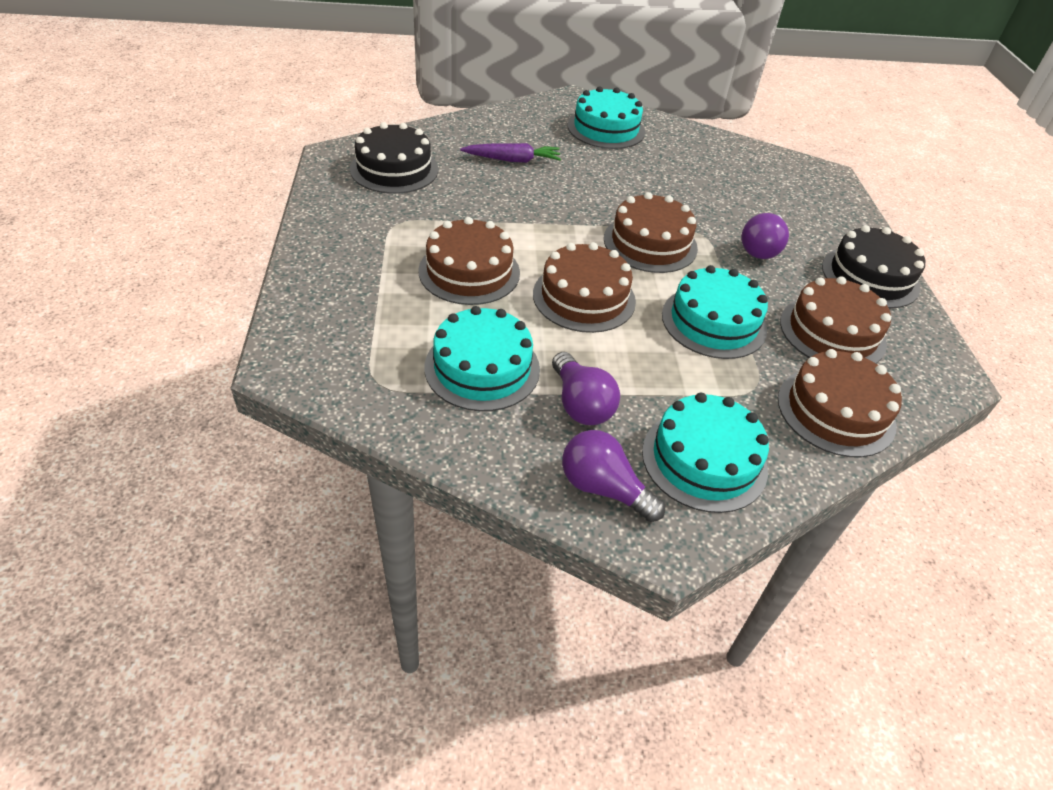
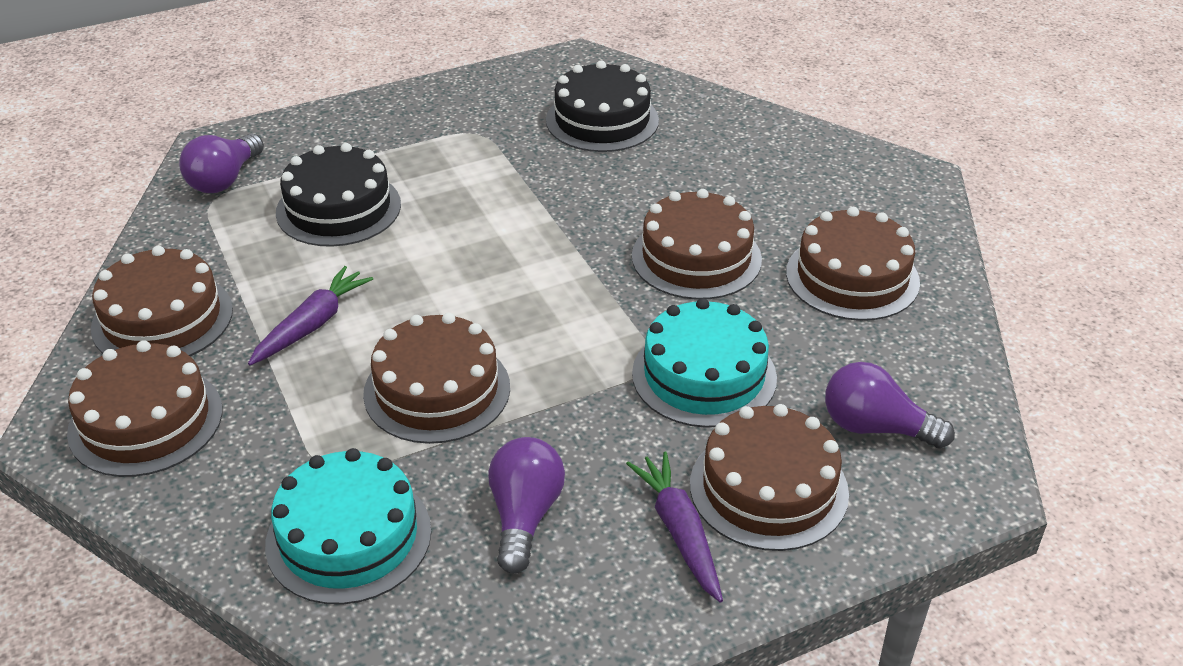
brown cake: [418,217,520,305] [533,242,636,333] [604,192,698,273] [778,349,902,457] [780,276,891,364] = 5 -> [67,340,222,477] [91,246,233,356] [363,313,510,444] [632,189,762,300] [690,404,849,551] [786,207,920,321] = 6
purple carrot: [460,143,561,163] = 1 -> [248,266,373,365] [626,452,723,603] = 2
turquoise cake: [424,306,540,411] [568,86,645,149] [642,393,769,513] [662,265,768,359] = 4 -> [265,448,431,605] [632,298,777,428] = 2

